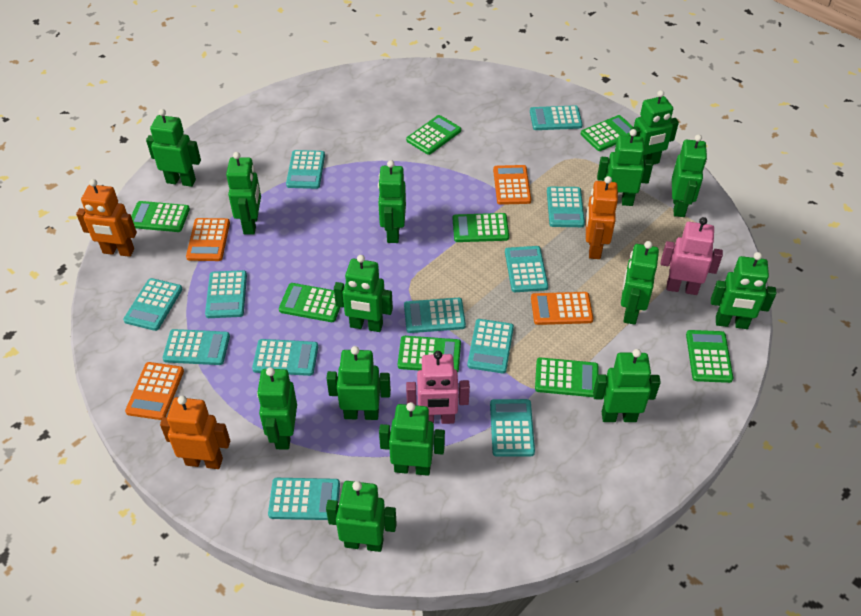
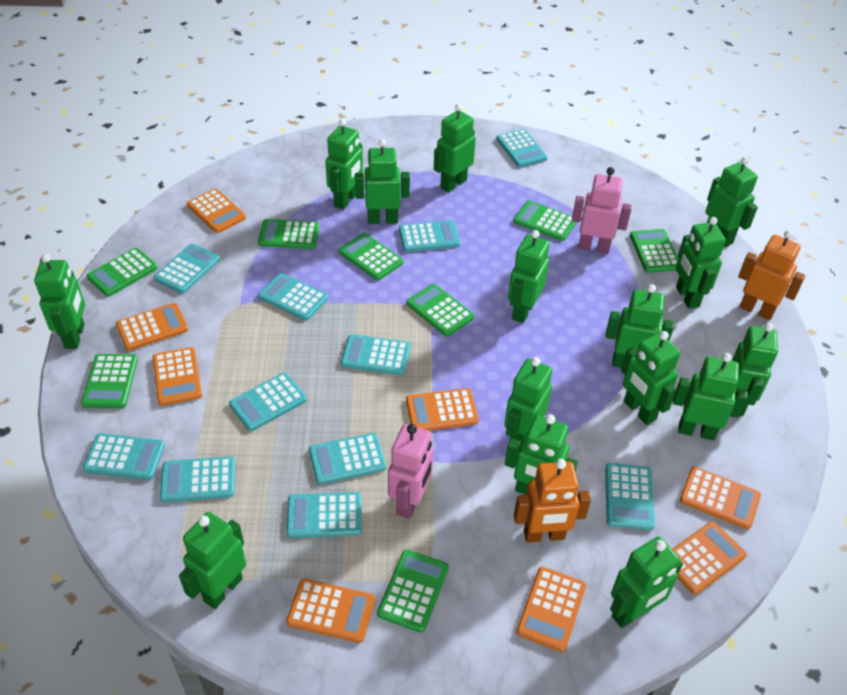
green robot: [146,109,201,187] [226,152,261,235] [257,367,297,450] [326,481,397,552] [327,346,391,420] [334,255,393,332] [378,160,406,243] [379,402,445,476] [593,349,661,422] [597,129,653,206] [621,241,659,325] [629,90,679,165] [672,134,707,217] [711,252,777,329] = 14 -> [34,254,85,349] [179,512,246,609] [325,119,363,210] [355,139,410,224] [434,104,476,193] [504,357,552,447] [505,414,578,495] [508,230,550,323] [605,284,674,368] [610,536,683,628] [621,331,680,425] [673,353,748,441] [676,217,726,309] [706,157,758,247] [732,323,778,416] = 15
orange calculator: [125,362,184,420] [186,218,230,261] [493,165,531,205] [531,292,593,325] = 4 -> [116,303,188,351] [153,347,202,406] [187,189,246,233] [286,579,375,643] [406,388,479,430] [517,567,586,652] [672,521,747,595] [680,466,761,529] = 8
orange robot: [76,179,137,257] [160,396,230,469] [586,176,618,259] = 3 -> [514,459,591,543] [738,230,805,320] = 2
turquoise calculator: [123,278,183,331] [163,329,230,365] [205,270,247,318] [252,339,318,376] [268,478,340,520] [286,150,325,189] [404,298,466,333] [467,319,514,373] [490,399,535,457] [505,246,548,292] [530,105,583,130] [547,187,585,227] = 12 -> [83,433,165,480] [154,244,220,294] [160,456,235,503] [229,373,307,431] [258,273,328,321] [287,492,362,538] [309,433,386,485] [341,334,411,375] [399,220,460,252] [496,129,548,167] [605,463,655,530] = 11

